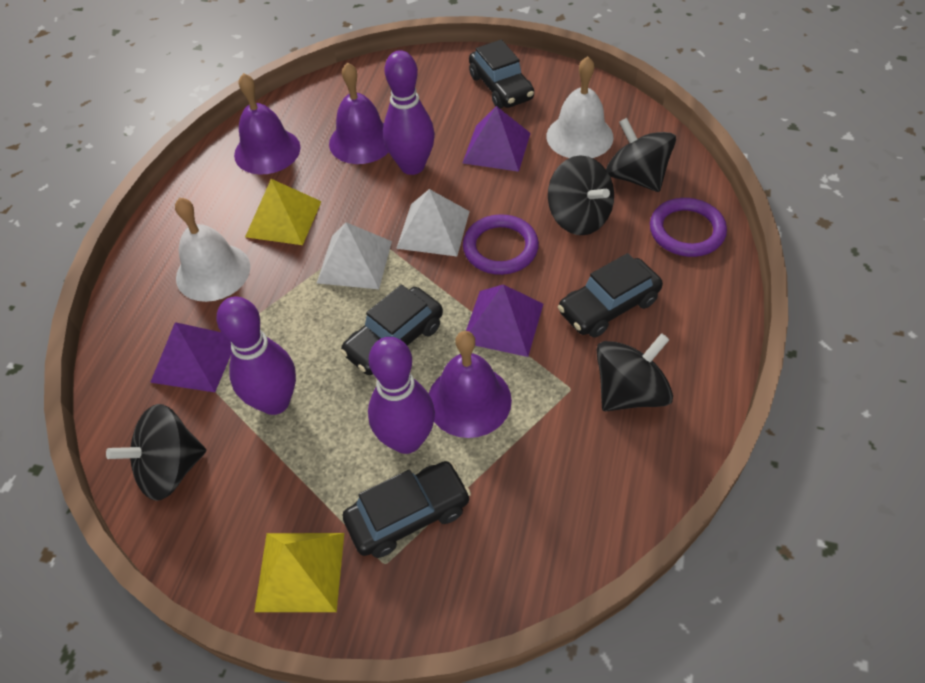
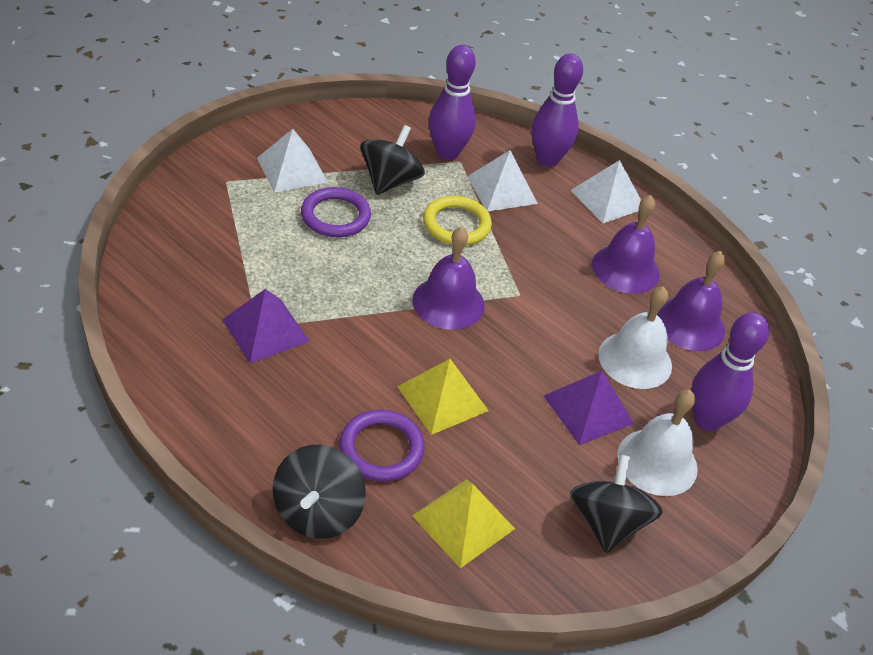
black car: [340,285,443,375] [342,461,471,558] [469,39,534,109] [558,253,663,338] = 4 -> none = 0
black spinning top: [106,404,206,501] [548,155,614,235] [596,333,673,411] [606,118,676,192] = 4 -> [273,445,366,539] [360,125,425,195] [570,455,663,553] = 3
purple pyramid: [150,322,232,392] [463,106,531,172] [466,284,543,357] = 3 -> [222,289,310,363] [544,371,634,445] = 2
white pyramid: [317,222,392,289] [396,189,470,256] = 2 -> [257,129,328,193] [467,150,538,211] [570,160,641,223] = 3
yellow ring: none = 0 -> [423,196,492,245] = 1

